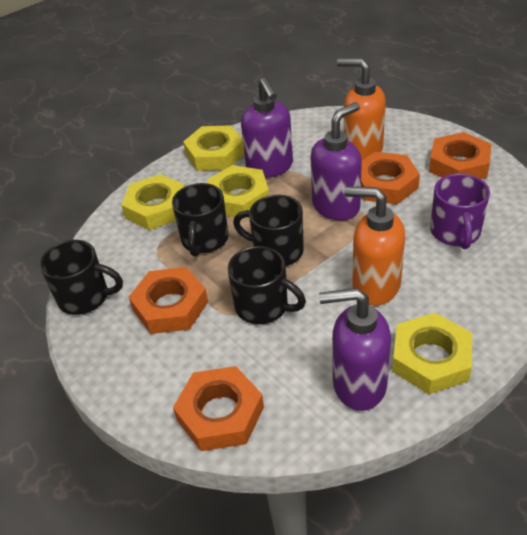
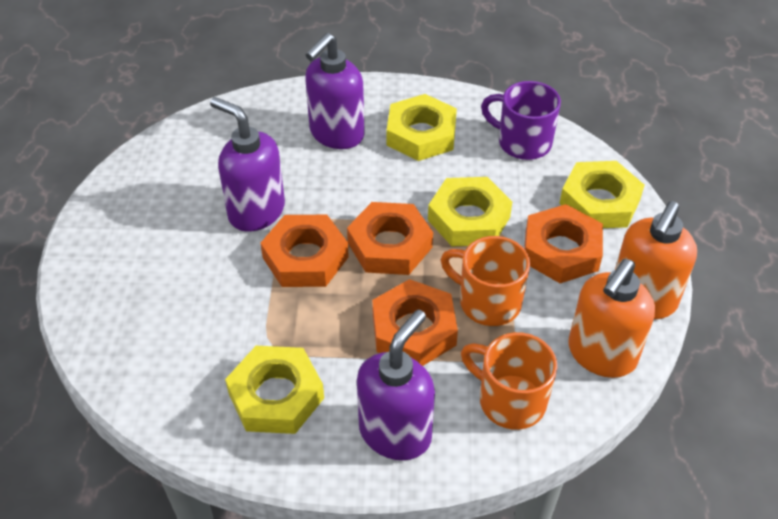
black mug: [40,240,123,315] [172,183,229,257] [228,246,306,324] [233,195,304,266] = 4 -> none = 0
orange mug: none = 0 -> [441,236,530,326] [461,332,557,430] = 2

